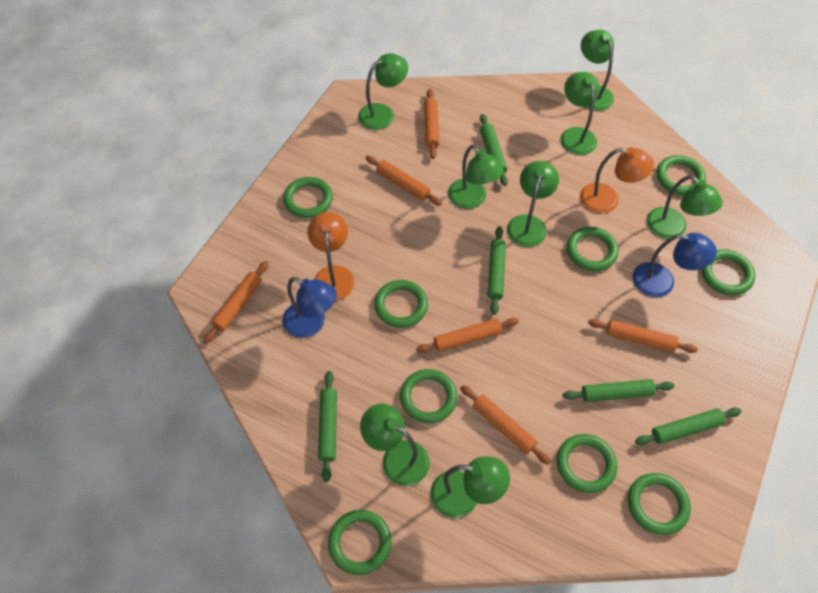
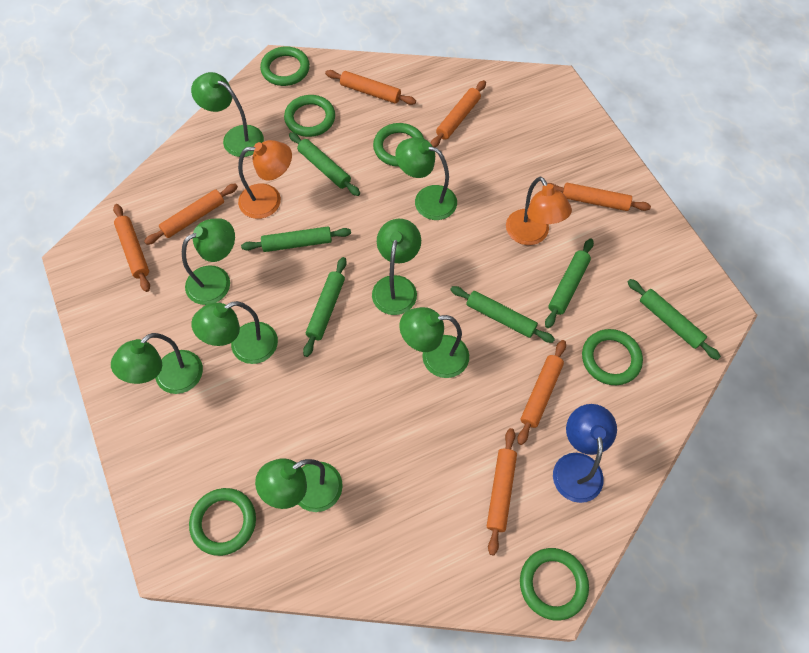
blue lamp: [282,277,337,338] [632,233,717,297] = 2 -> [553,404,617,503] = 1
green ring: [283,177,333,218] [328,510,392,575] [374,280,428,328] [400,369,457,423] [557,434,617,493] [567,227,619,271] [628,473,691,535] [656,155,706,195] [701,249,755,295] = 9 -> [189,488,256,556] [260,46,310,86] [284,95,335,137] [373,123,424,167] [520,548,589,620] [582,329,643,385] = 6
green rolling pin: [318,371,337,482] [480,114,508,186] [488,226,506,315] [563,379,674,402] [635,408,742,445] = 5 -> [241,226,351,252] [289,132,360,196] [303,257,347,357] [450,286,555,343] [545,238,594,328] [628,279,721,360] = 6
orange rolling pin: [204,261,268,344] [366,156,442,206] [416,318,519,353] [424,89,439,159] [460,385,551,465] [588,319,698,353] = 6 -> [113,204,150,292] [144,183,238,245] [325,70,416,105] [431,80,486,147] [487,428,517,555] [517,340,566,445] [547,183,651,211] = 7

